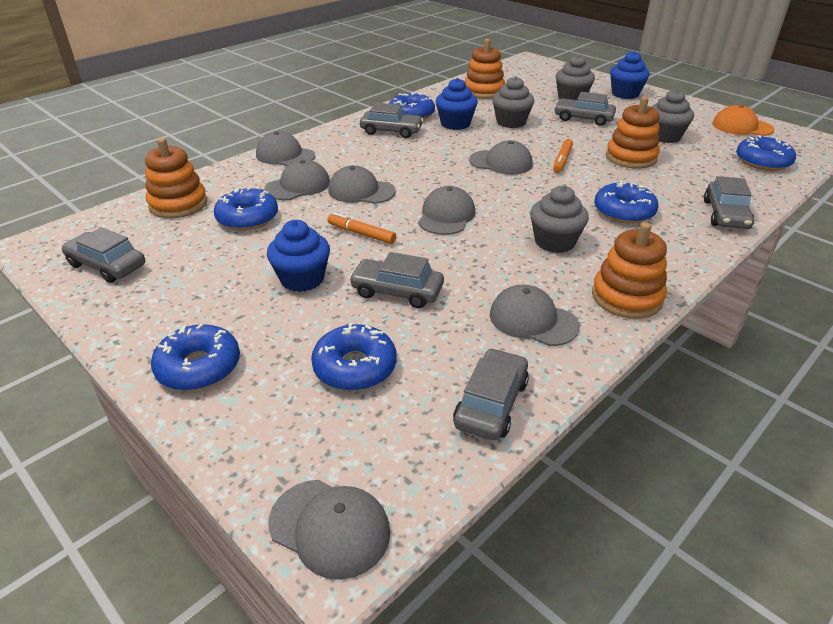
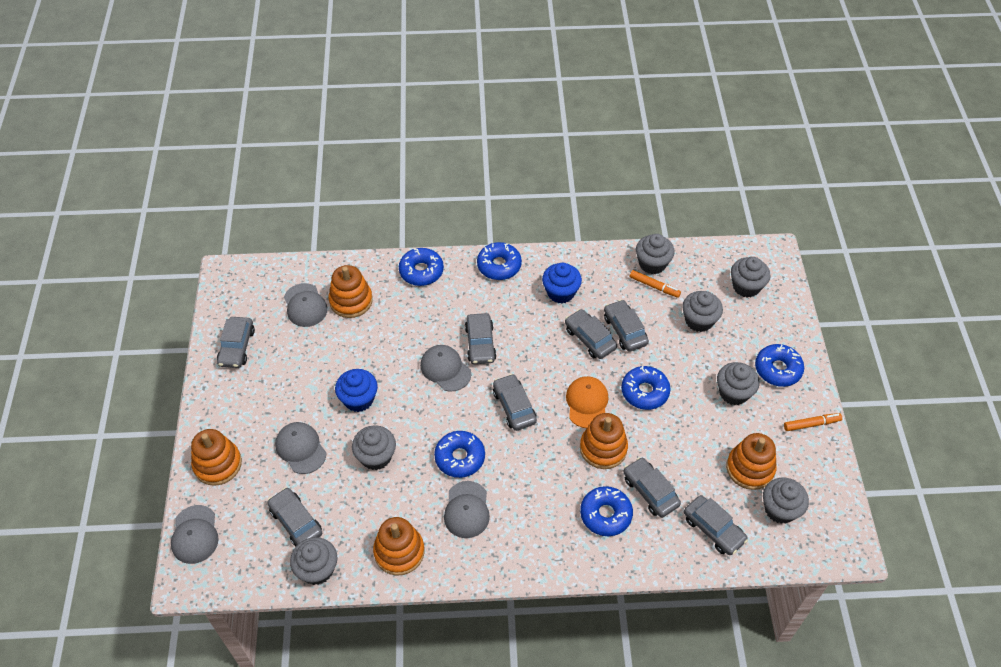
blue cupcake: [267,220,330,292] [435,78,478,130] [610,51,650,99] = 3 -> [335,369,378,412] [542,263,582,303] = 2
grey cap: [256,131,315,166] [264,159,330,200] [268,480,390,580] [328,165,396,204] [418,186,475,235] [469,140,532,175] [490,284,580,346] = 7 -> [171,505,219,564] [275,422,326,474] [284,283,328,327] [420,345,471,392] [444,481,490,538] = 5
grey car: [62,227,145,283] [349,252,444,308] [360,103,423,138] [453,348,529,440] [554,92,616,126] [704,176,754,229] = 6 -> [217,317,255,368] [268,488,322,546] [465,313,497,364] [493,374,537,431] [565,309,617,359] [604,300,649,352] [623,457,681,518] [684,495,748,555] = 8
grey cupcake: [492,76,534,128] [530,185,589,253] [555,55,595,100] [651,89,694,143] = 4 -> [290,537,337,585] [352,425,396,470] [636,234,675,274] [682,291,723,332] [717,362,759,405] [731,257,770,298] [763,478,809,524] = 7
orange stacking toy: [145,138,207,218] [464,39,505,99] [592,222,667,319] [606,96,660,169] = 4 -> [191,429,242,486] [329,265,373,318] [373,517,424,576] [580,413,628,469] [726,433,777,490] = 5

